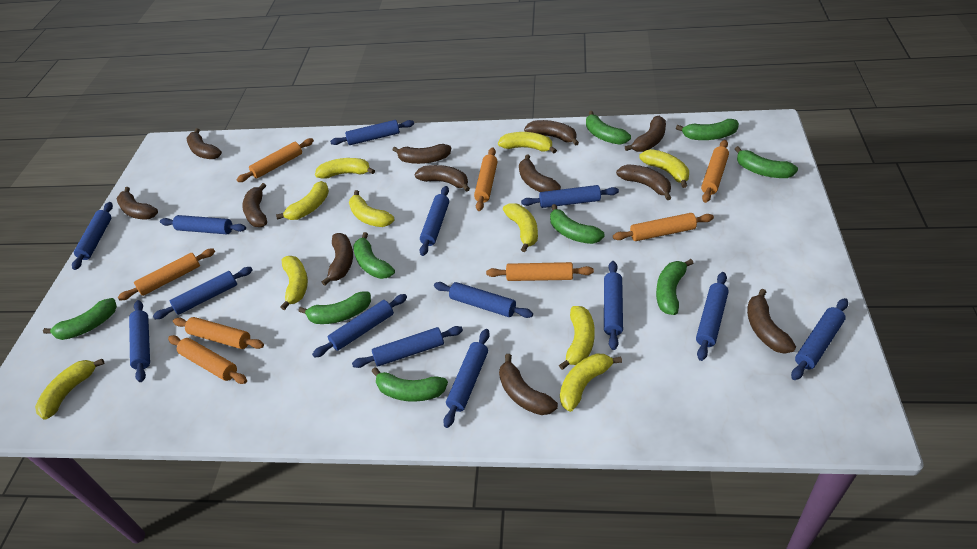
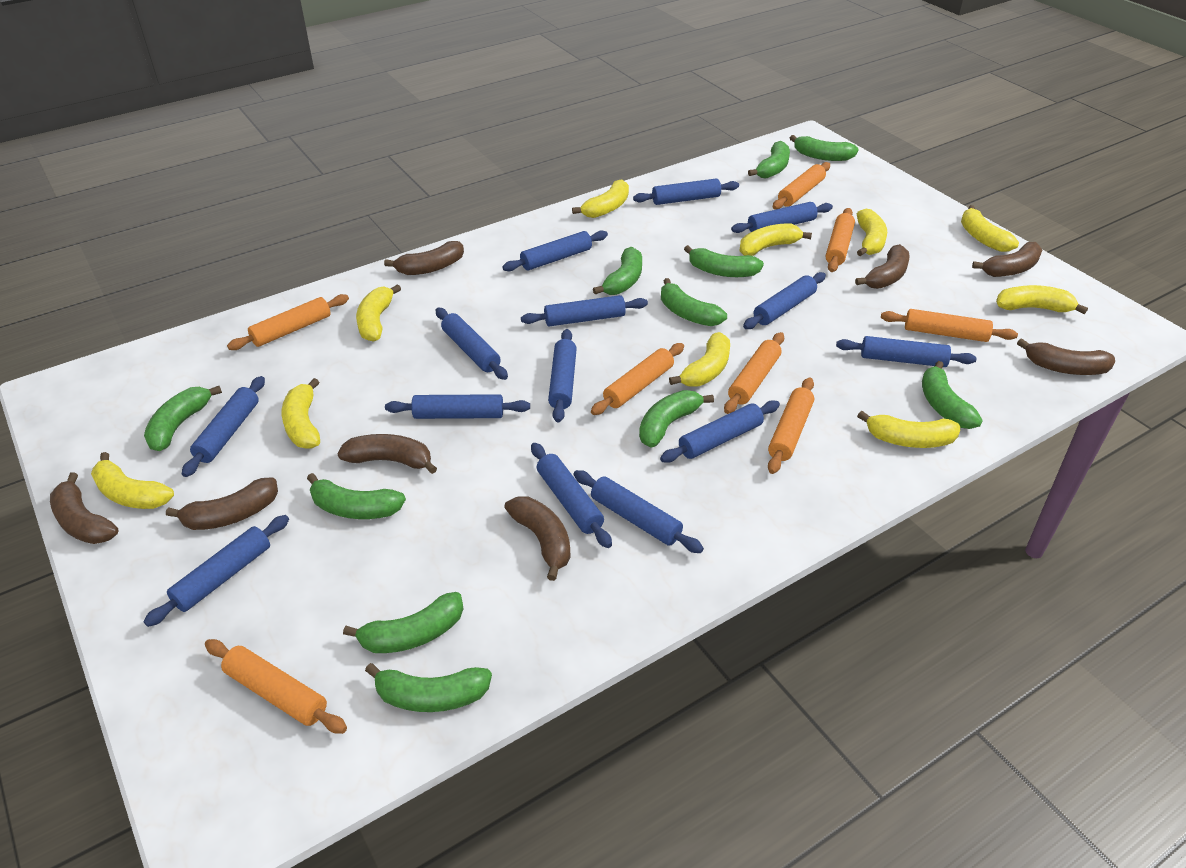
brown banana: [117,187,158,220] [187,128,222,159] [242,183,267,227] [322,233,353,286] [393,144,452,164] [414,165,470,192] [499,354,558,415] [519,155,561,192] [524,120,579,146] [616,164,671,200] [625,116,666,152] [747,289,796,354] = 12 -> [50,472,118,544] [166,477,278,530] [337,434,437,474] [384,241,464,275] [504,497,571,581] [855,244,910,289] [972,242,1042,277] [1017,338,1115,375] = 8
green banana: [43,298,117,340] [299,291,371,324] [353,232,395,279] [372,367,448,402] [550,204,605,244] [586,111,631,145] [656,259,693,315] [676,119,739,140] [735,146,798,178] = 9 -> [144,386,222,451] [307,473,406,519] [343,592,464,653] [365,663,492,712] [593,247,642,295] [639,390,714,447] [661,278,727,326] [684,245,764,277] [748,141,790,179] [790,135,859,161] [922,361,983,429] = 11

